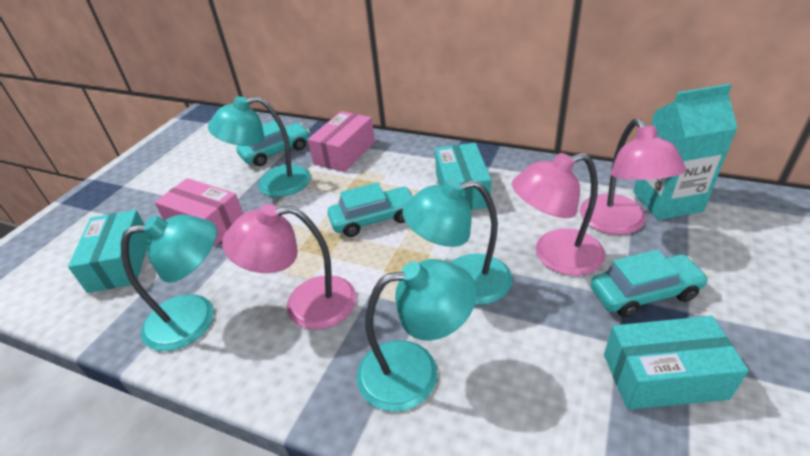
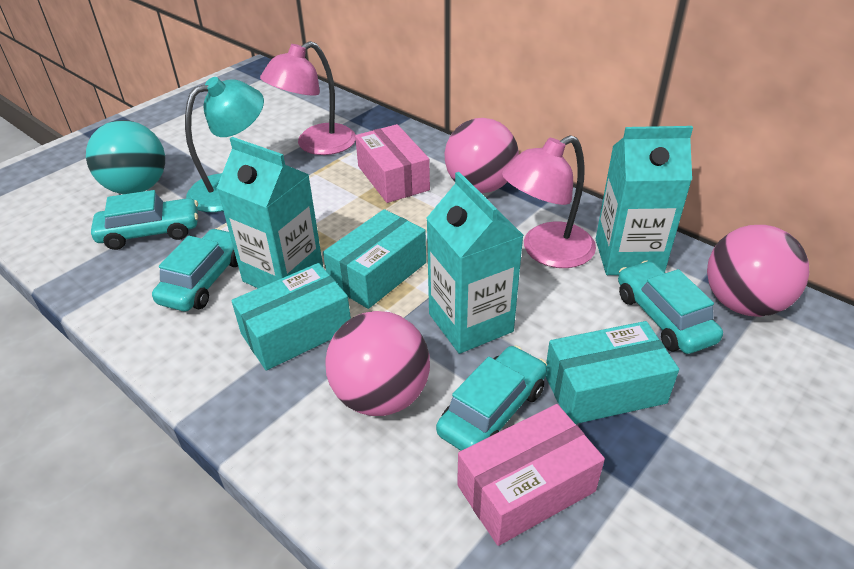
pink ball: none = 0 -> [325,311,430,416] [445,118,519,193] [707,225,809,317] = 3
pink lamp: [222,204,356,330] [512,153,605,276] [580,119,686,235] = 3 -> [260,41,356,155] [502,135,596,268] = 2
turquoise ball: none = 0 -> [86,120,165,194] = 1
turquoise car: [236,121,310,166] [328,182,413,237] [591,250,709,318] = 3 -> [91,190,198,250] [152,228,238,311] [436,345,547,451] [618,260,723,354] = 4
turquoise carton: [633,84,738,220] = 1 -> [217,137,323,288] [426,172,524,354] [596,126,693,275] = 3
turquoise lamp: [121,215,217,351] [208,96,311,197] [357,259,477,412] [402,179,512,305] = 4 -> [185,77,264,212] = 1

